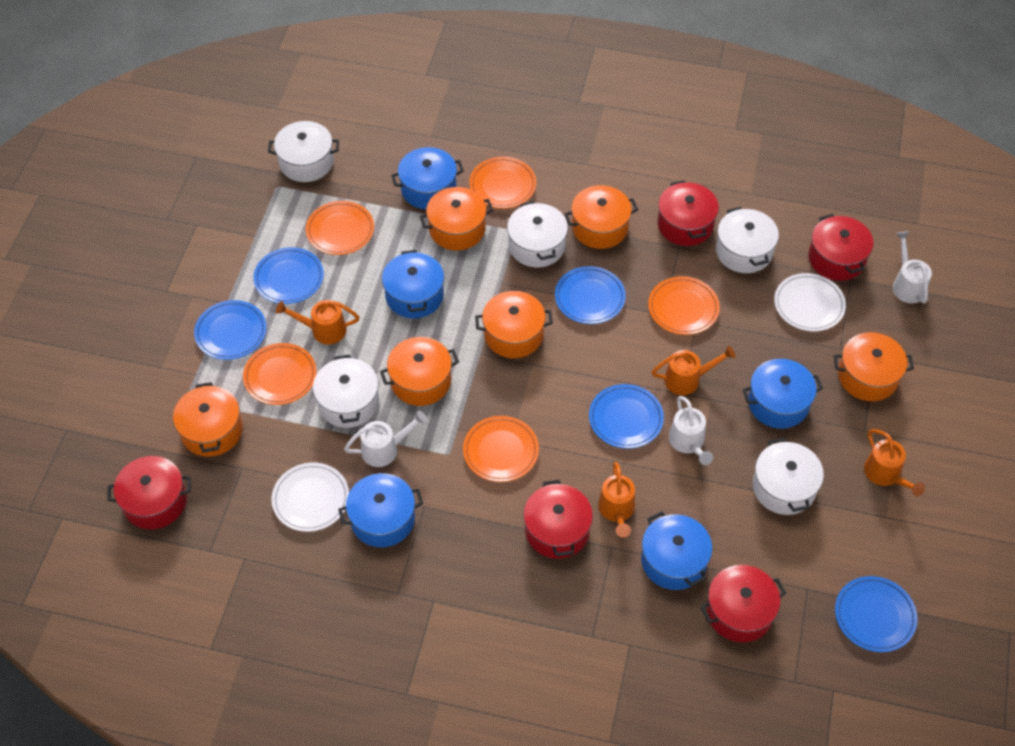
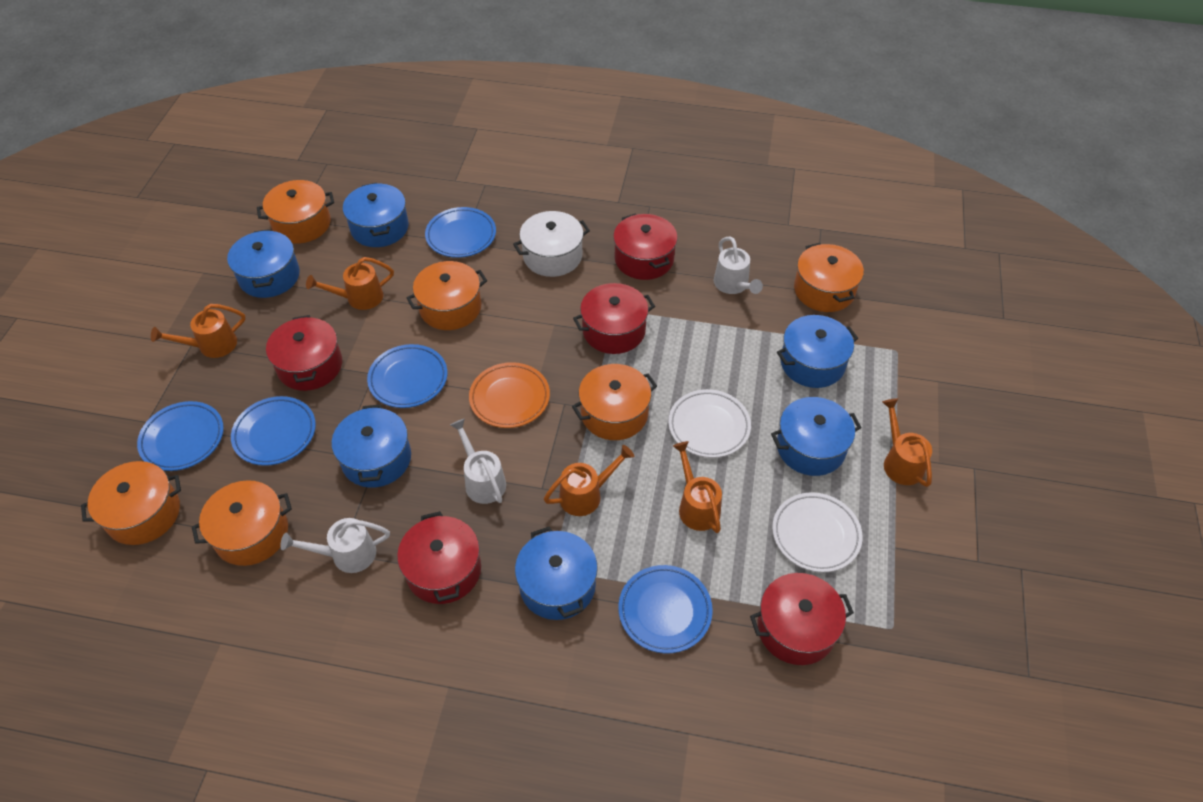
blue pot: [338,473,423,547] [382,250,444,318] [391,147,464,209] [641,512,712,590] [742,359,823,429] = 5 -> [227,229,300,298] [332,404,411,488] [343,183,409,247] [515,527,598,620] [771,397,862,476] [777,315,858,388] = 6
orange plate: [243,343,317,405] [306,201,374,255] [463,416,539,482] [469,157,536,209] [648,276,720,335] = 5 -> [469,362,550,428] = 1
orange watering can: [276,300,359,344] [598,462,635,538] [652,346,736,395] [864,429,925,496] = 4 -> [151,304,246,358] [306,257,394,310] [544,445,634,516] [673,441,722,533] [882,398,932,487] = 5
white pot: [268,121,339,182] [313,355,379,428] [507,201,568,267] [716,207,779,273] [753,438,824,515] = 5 -> [513,211,590,277] = 1

